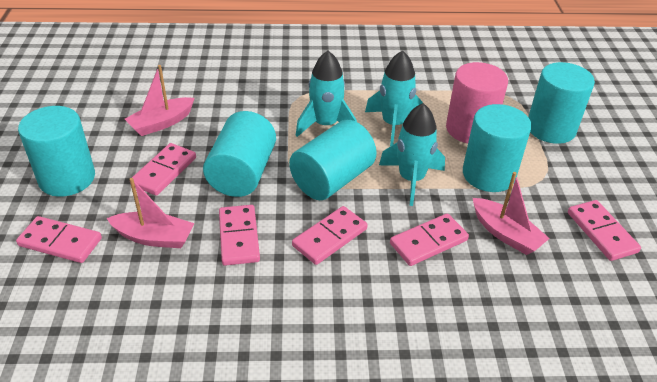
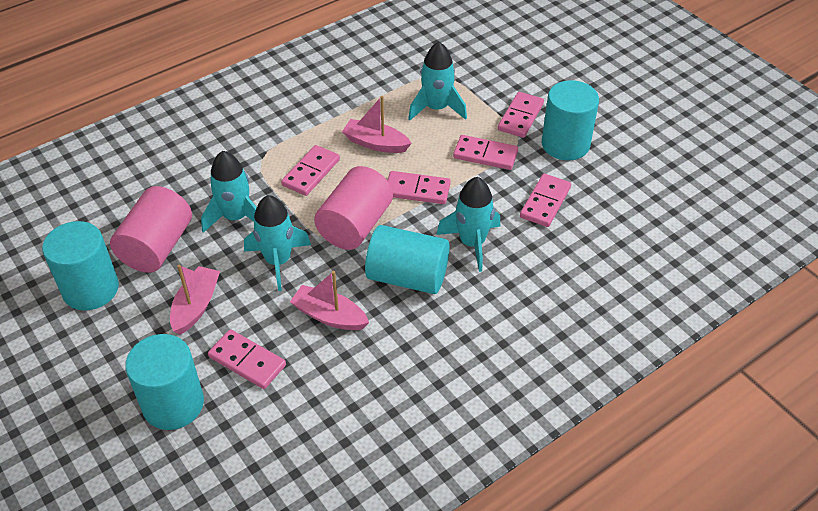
pink cylinder: [446,62,508,143] = 1 -> [110,186,192,273] [314,166,393,250] = 2
turquoise cylinder: [18,106,95,197] [203,111,276,197] [289,120,377,200] [463,104,532,192] [528,62,595,144] = 5 -> [42,221,119,311] [125,334,204,430] [365,225,449,294] [542,80,599,160] = 4
turquoise rocket: [296,51,357,137] [365,50,423,146] [379,103,445,206] = 3 -> [201,151,257,233] [244,195,311,291] [408,42,467,121] [436,177,500,272] = 4

